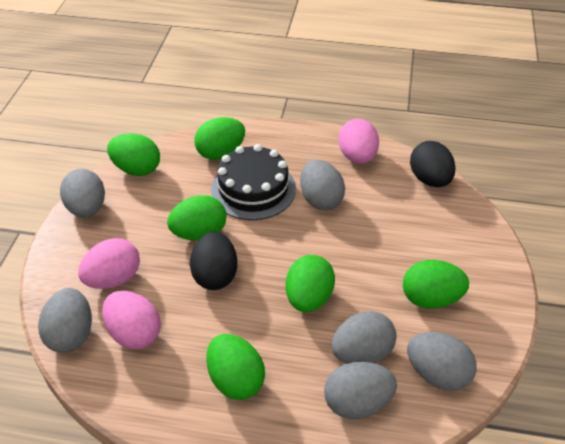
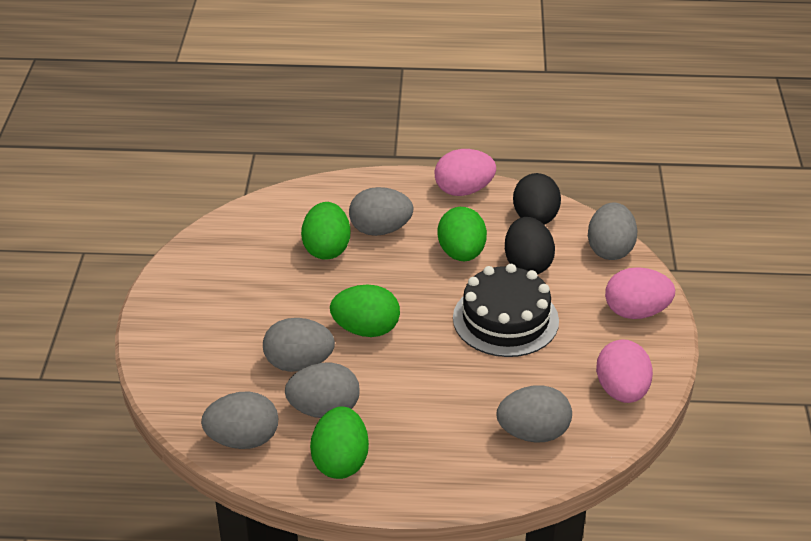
green egg: [107,134,160,176] [167,195,227,241] [194,117,245,160] [206,334,265,400] [285,255,335,312] [403,260,469,309] = 6 -> [301,202,350,260] [310,407,369,479] [330,284,400,337] [437,207,487,261] = 4

